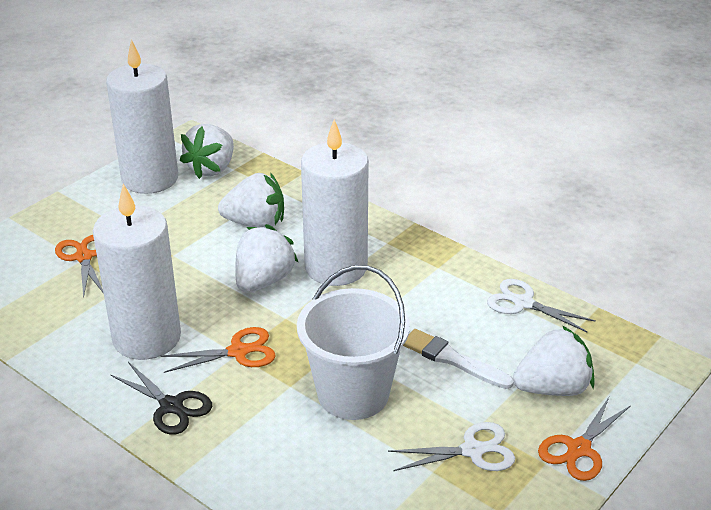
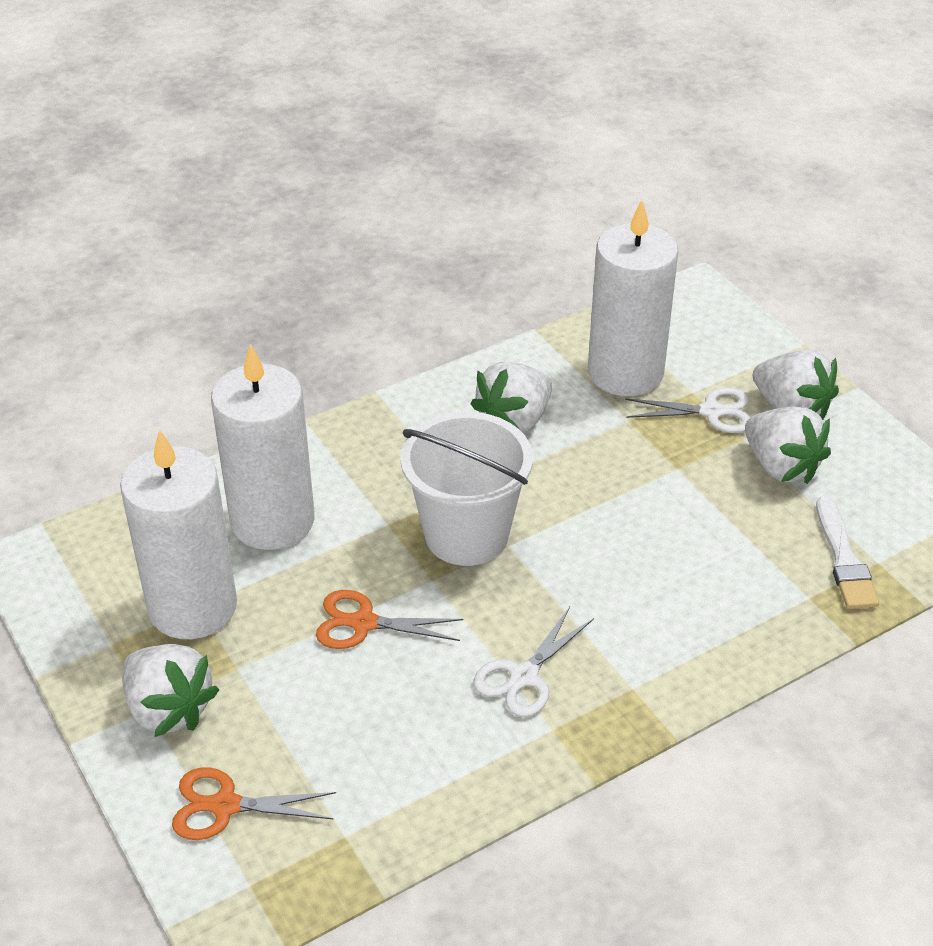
black scissors: [110,362,212,435] = 1 -> none = 0
orange scissors: [55,235,104,298] [161,327,276,373] [538,397,631,481] = 3 -> [172,767,336,840] [316,590,464,649] = 2

